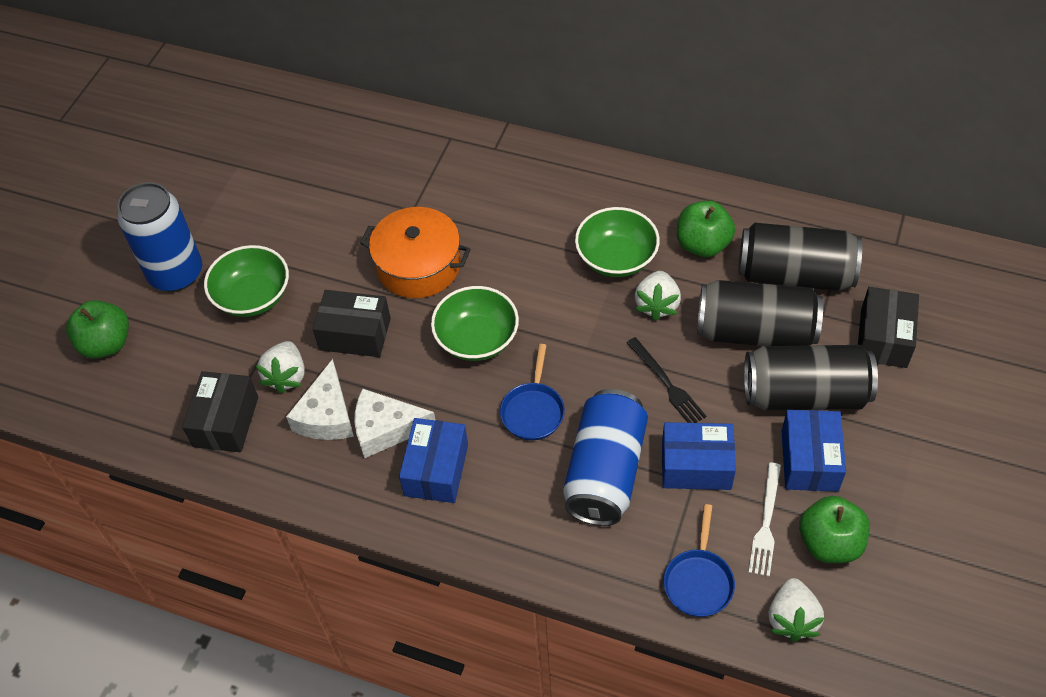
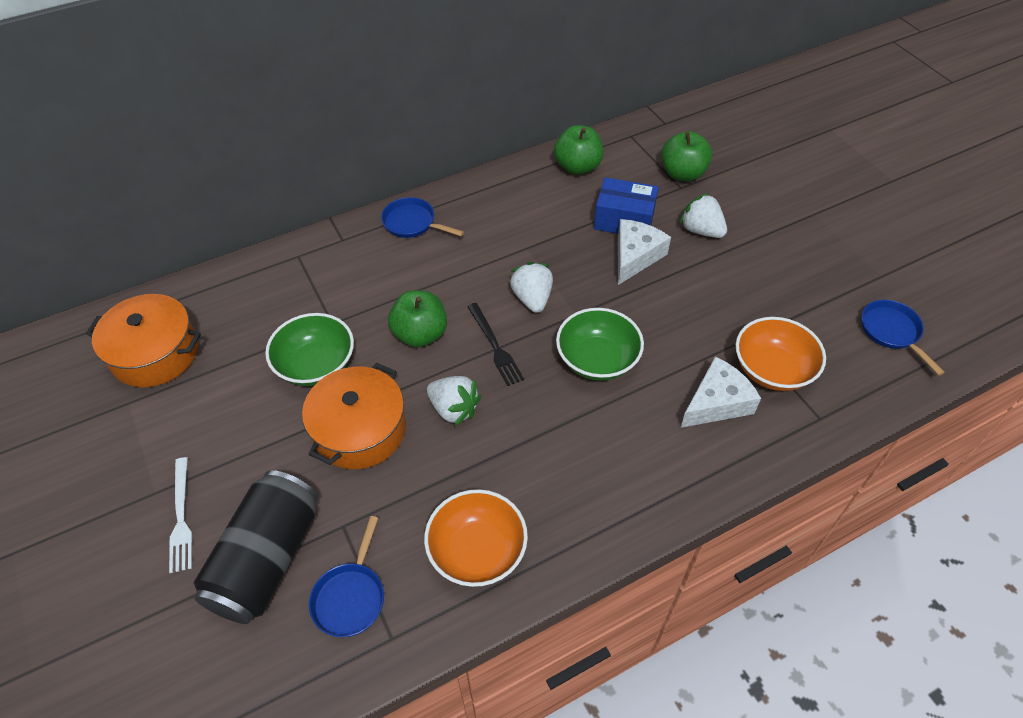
black box: [182,371,258,452] [313,290,391,357] [858,287,919,368] = 3 -> none = 0
black can: [697,280,823,346] [738,223,862,291] [744,345,878,410] = 3 -> [194,470,318,624] = 1
blue box: [399,418,468,503] [662,422,736,490] [782,410,846,491] = 3 -> [594,177,659,234] = 1
blue can: [117,182,202,292] [563,389,648,526] = 2 -> none = 0
blue pan: [500,344,565,440] [663,504,735,617] = 2 -> [309,516,384,637] [381,197,464,238] [861,300,945,375] = 3
green bowl: [204,245,289,317] [431,286,519,361] [575,207,660,277] = 3 -> [265,313,354,386] [556,308,644,381] = 2
orange bowl: none = 0 -> [424,489,528,587] [736,317,826,391] = 2
orange pot: [360,207,471,298] = 1 -> [86,294,201,387] [302,363,406,469] = 2

